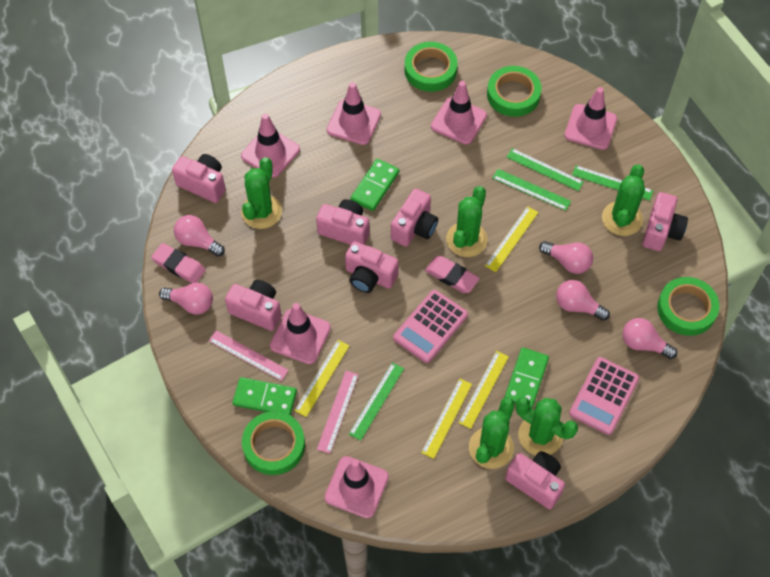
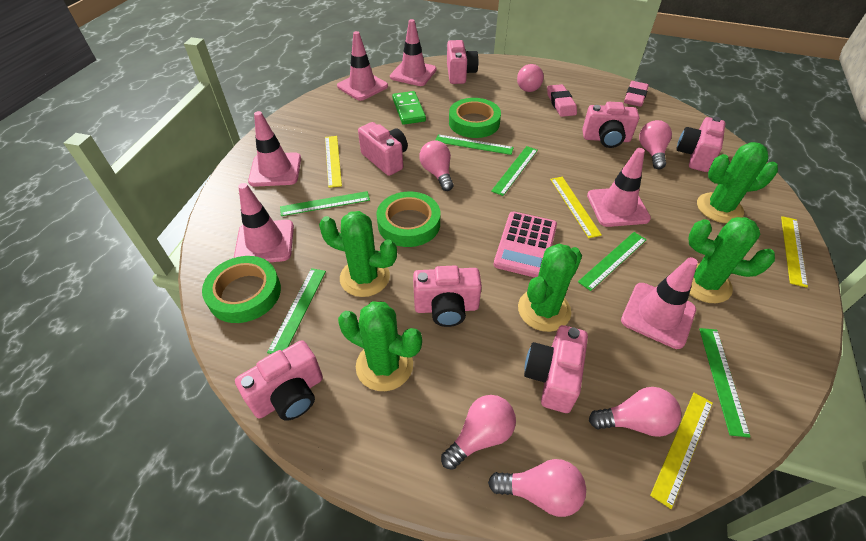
green domino: [232,377,297,415] [350,159,399,211] [504,348,549,408] = 3 -> [392,91,426,125] = 1
green ruler: [349,363,404,441] [493,169,571,211] [507,148,584,191] [572,165,653,201] = 4 -> [267,268,326,354] [280,191,370,216] [435,134,514,155] [491,146,538,196] [578,232,647,291] [699,328,750,438] = 6
green tape: [242,411,305,475] [405,42,457,92] [487,66,541,117] [657,277,720,336] = 4 -> [202,256,281,323] [376,192,440,247] [449,98,501,138] = 3
pink calculator: [393,290,468,363] [569,357,639,435] = 2 -> [494,212,557,278] = 1
pink light bulb: [159,283,213,315] [174,215,225,257] [539,241,593,274] [556,280,610,321] [622,318,677,359] = 5 -> [420,141,454,191] [441,395,516,470] [488,459,586,517] [517,64,544,92] [589,387,681,437] [639,120,672,169] = 6
pink ruler: [209,330,289,381] [317,371,359,454] = 2 -> none = 0

